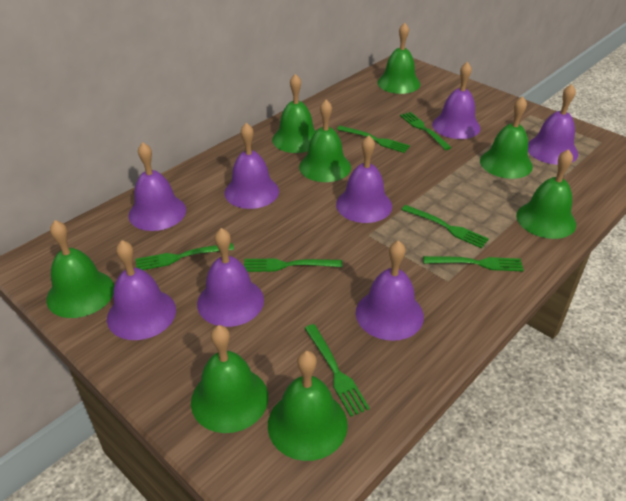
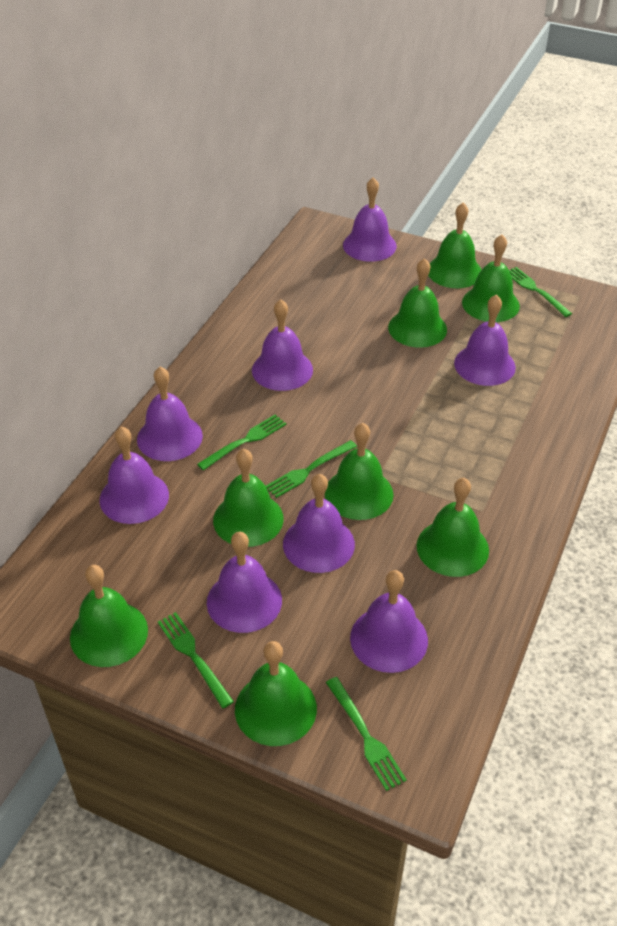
green fork: [136,243,234,270] [244,259,343,272] [305,324,370,417] [337,126,410,153] [400,112,452,150] [402,205,489,248] [423,256,524,271] = 7 -> [158,612,234,709] [197,414,287,470] [266,440,357,498] [326,677,407,791] [509,267,572,317] = 5

